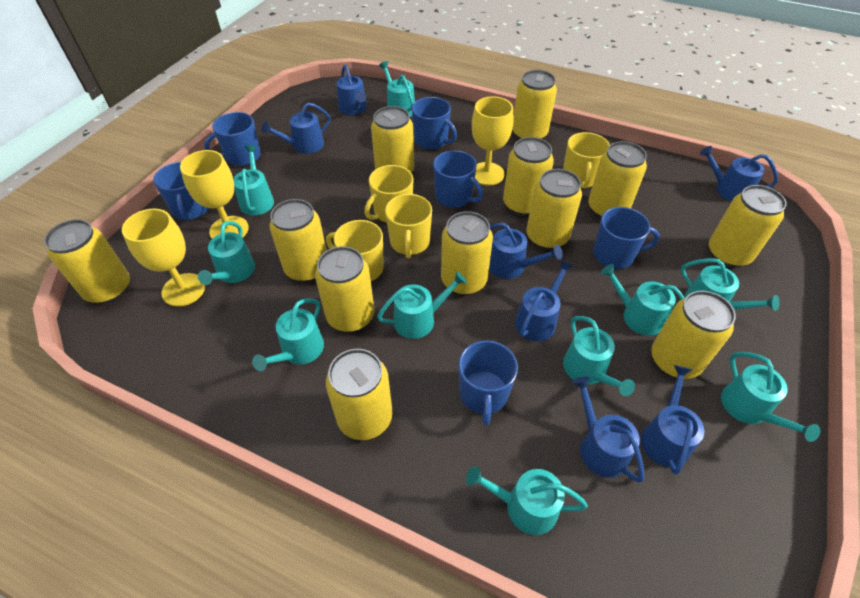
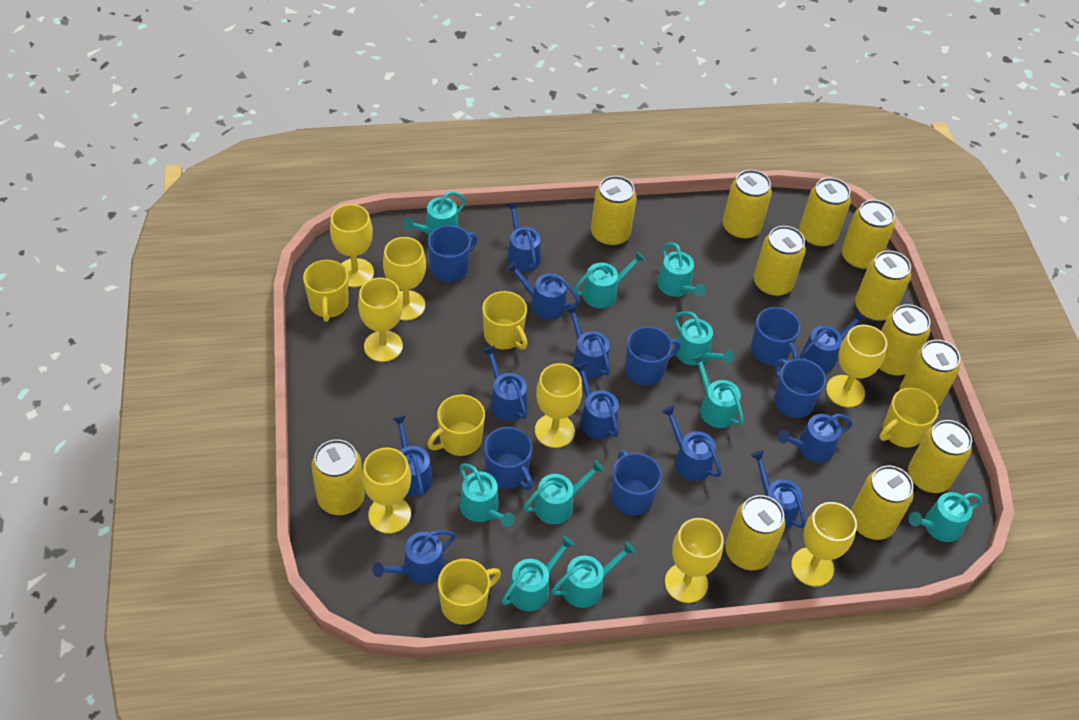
blue watering can: [262,103,331,154] [337,65,367,115] [489,223,563,279] [515,260,574,341] [572,376,644,483] [641,365,704,475] [700,146,778,202] = 7 -> [373,530,456,584] [392,415,433,497] [482,346,527,421] [506,202,541,272] [506,261,580,320] [565,305,611,379] [574,363,619,439] [662,406,722,481] [751,450,806,529] [778,414,853,462] [799,311,866,372] = 11
yellow goblet: [122,208,205,307] [180,150,249,239] [472,96,513,186] = 3 -> [330,204,374,287] [358,278,403,362] [362,447,411,534] [383,237,426,321] [535,363,582,448] [665,518,723,603] [791,502,857,587] [826,325,887,408] = 8
yellow mug: [326,220,384,281] [364,165,413,223] [385,194,432,258] [563,132,610,189] = 4 -> [303,260,349,322] [427,395,485,456] [438,559,501,625] [482,291,528,350] [879,388,938,447] = 5

